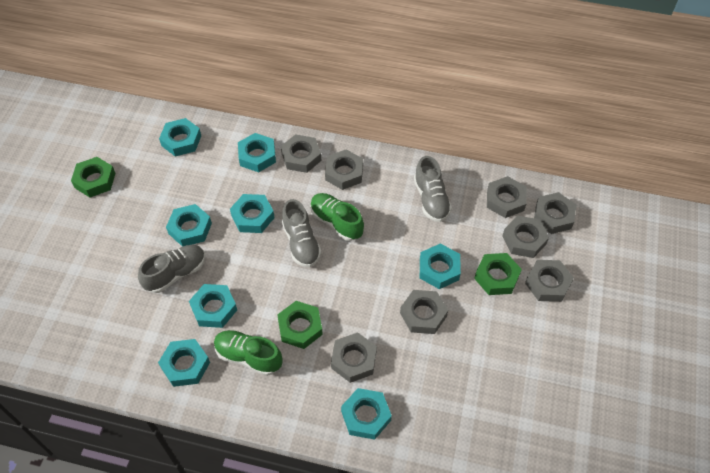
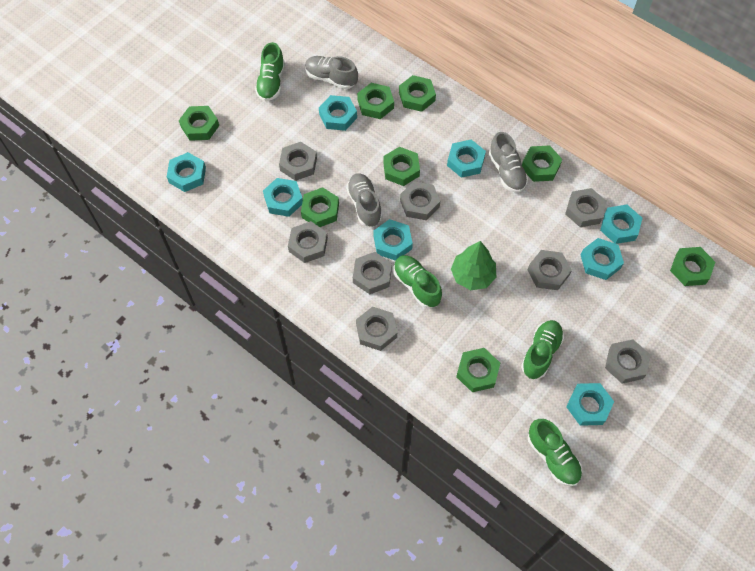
green nut: [71,157,116,198] [277,301,323,349] [474,253,522,295] = 3 -> [179,106,219,141] [301,187,339,227] [357,83,394,119] [383,147,420,186] [399,75,436,112] [456,348,500,392] [522,146,562,182] [670,247,715,286] = 8
green shoe: [214,330,282,376] [310,193,364,241] = 2 -> [255,42,285,101] [393,255,442,308] [521,320,564,379] [528,419,582,486] = 4
green tree: none = 0 -> [451,241,496,290] = 1

